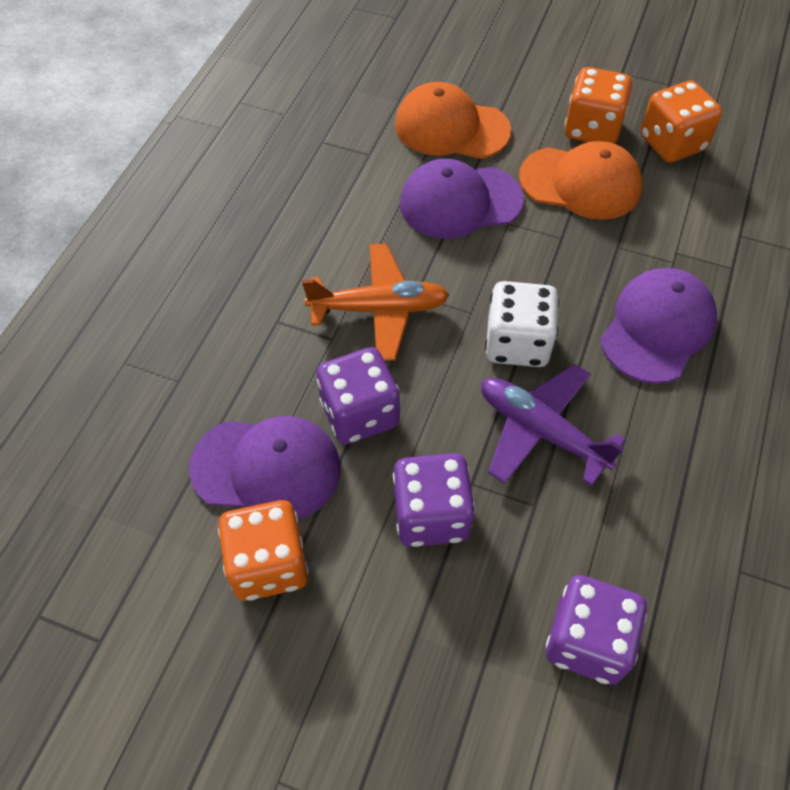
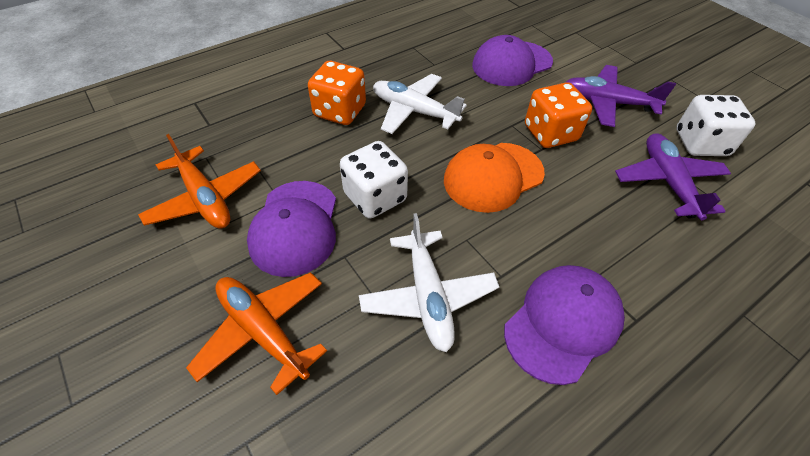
orange cap: [395,82,511,159] [519,141,643,220] = 2 -> [444,143,545,213] = 1
orange dice: [218,500,308,601] [564,67,632,144] [640,80,722,163] = 3 -> [308,61,366,125] [525,82,592,148] = 2
orange plane: [302,244,449,361] = 1 -> [138,134,261,229] [186,272,327,395] = 2
purple dice: [317,347,400,445] [393,453,475,547] [546,575,647,685] = 3 -> none = 0
purple plane: [481,364,626,486] = 1 -> [567,65,676,127] [615,133,731,220] = 2
white dice: [485,281,559,367] = 1 -> [340,141,408,219] [676,95,755,156] = 2
white plane: none = 0 -> [359,213,499,352] [373,74,467,134] = 2

